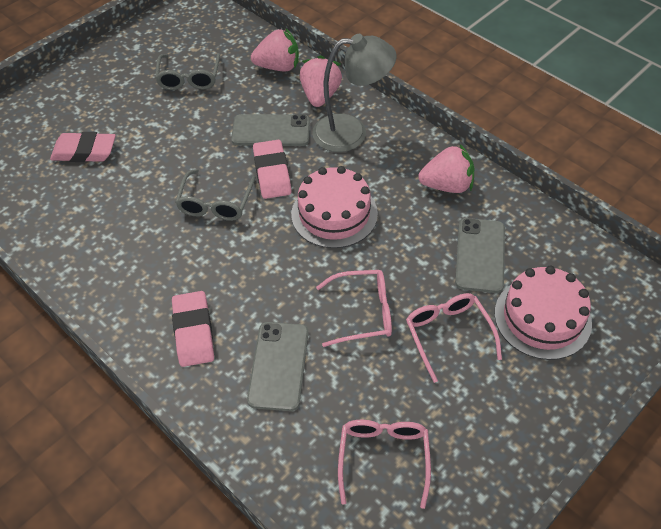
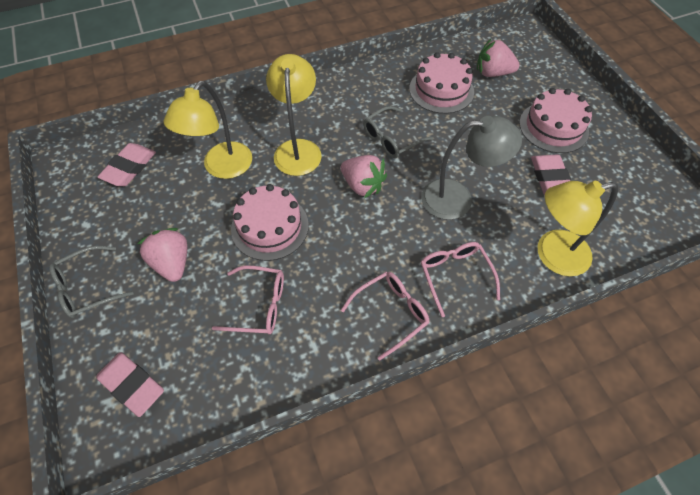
grey phone: [231,114,310,146] [247,322,309,411] [455,218,505,293] = 3 -> none = 0
pink cake: [291,166,378,248] [495,266,592,360] = 2 -> [231,184,309,261] [409,52,474,114] [519,88,592,153] = 3
yellow lamp: none = 0 -> [164,81,252,179] [266,54,322,176] [538,181,618,276] = 3

